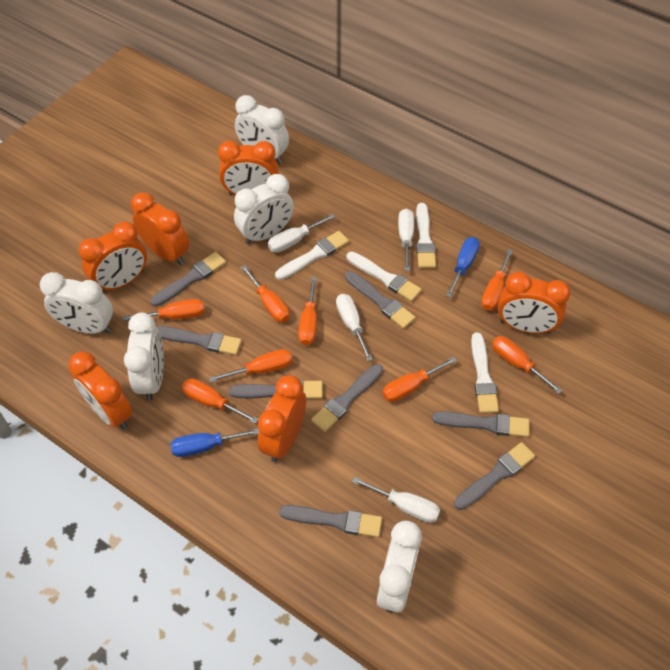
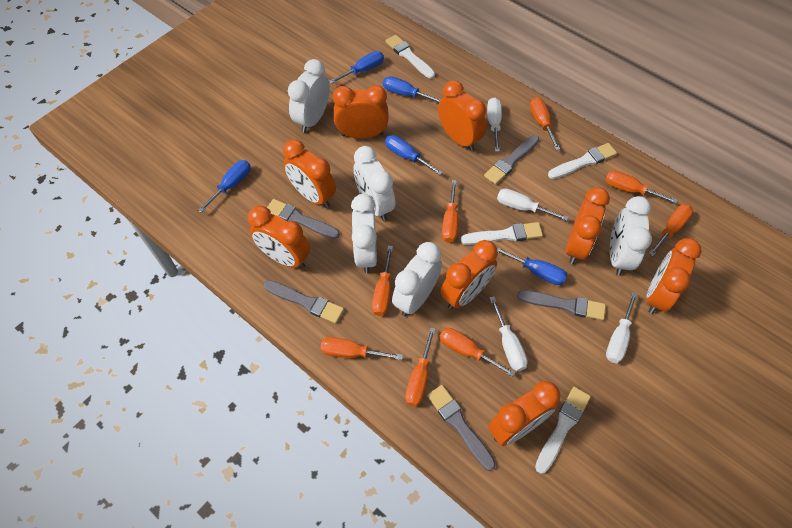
blue screwdriver: [171,428,259,457] [446,237,480,298] = 2 -> [198,160,251,213] [329,51,384,84] [383,76,441,103] [385,135,443,175] [497,247,567,285] = 5
grey brush: [151,252,226,307] [156,326,242,355] [229,380,323,399] [279,505,382,537] [311,364,383,432] [345,271,416,329] [432,411,529,437] [454,442,535,510] = 8 -> [264,280,344,324] [267,199,340,239] [427,385,496,471] [484,135,539,184] [517,290,606,320] = 5
orange clock: [68,351,133,430] [79,221,147,293] [131,192,189,265] [218,141,279,195] [258,375,306,462] [498,271,570,334] = 6 -> [248,206,310,269] [283,140,336,208] [333,85,389,139] [438,80,486,151] [441,240,498,309] [488,381,561,446] [566,187,610,264] [646,238,702,314] = 8

